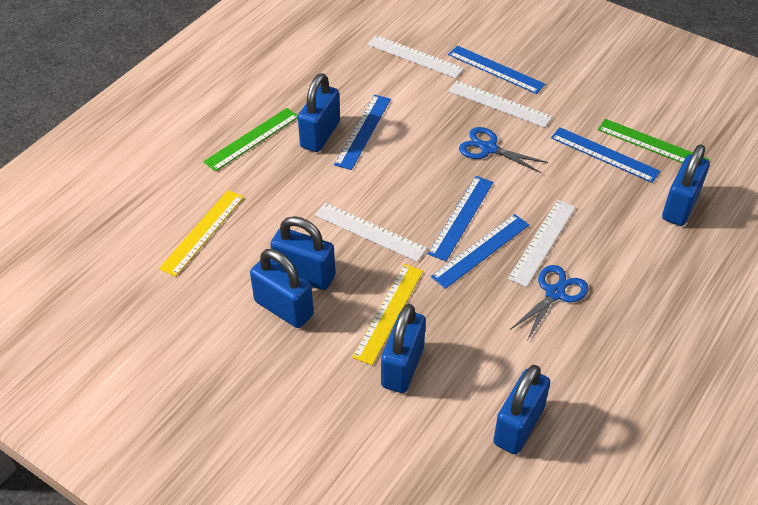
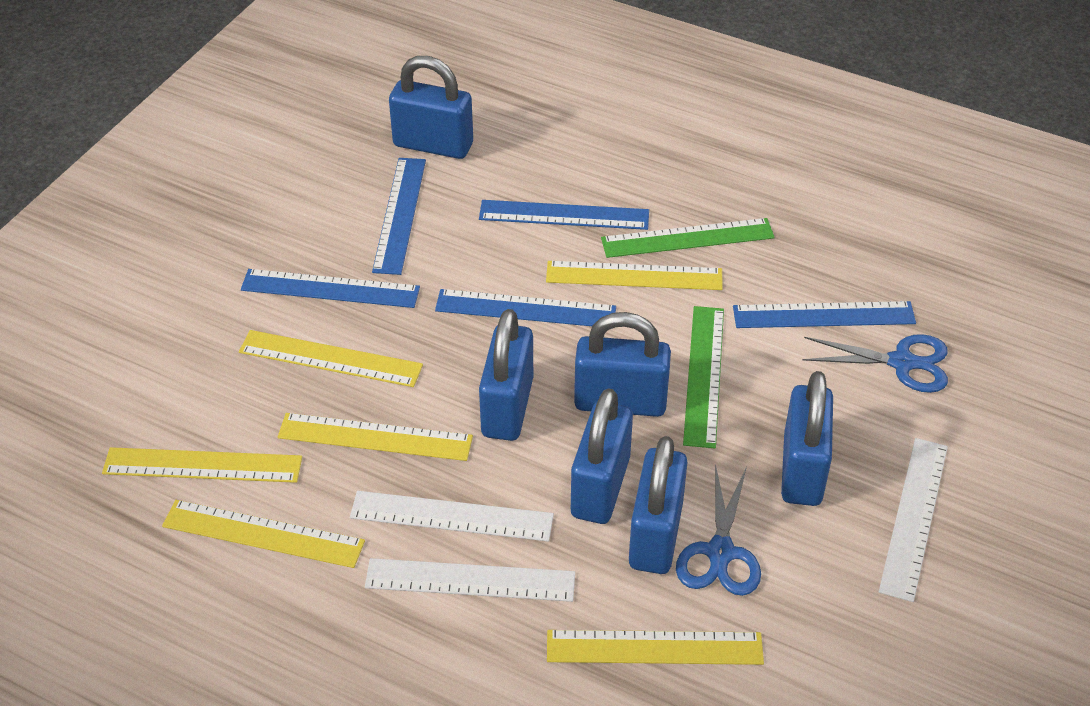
white ruler: [315,203,427,262] [367,35,464,78] [449,81,553,128] [508,200,576,287] = 4 -> [350,491,554,542] [365,558,575,602] [879,438,948,602] = 3
yellow ruler: [159,190,244,277] [352,264,423,365] = 2 -> [102,447,302,483] [162,500,365,568] [239,330,423,387] [278,413,473,461] [546,261,723,290] [547,630,764,665] = 6

